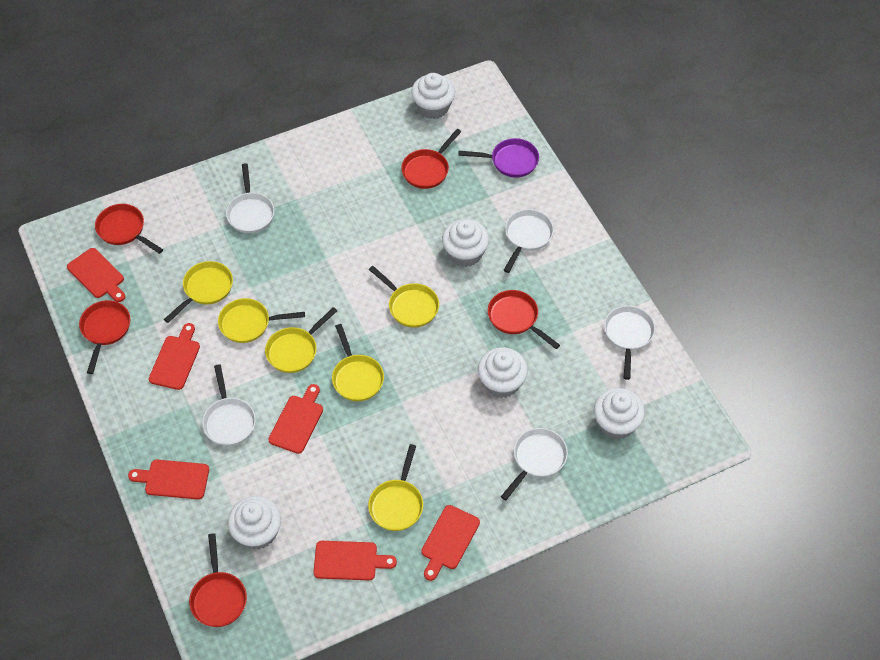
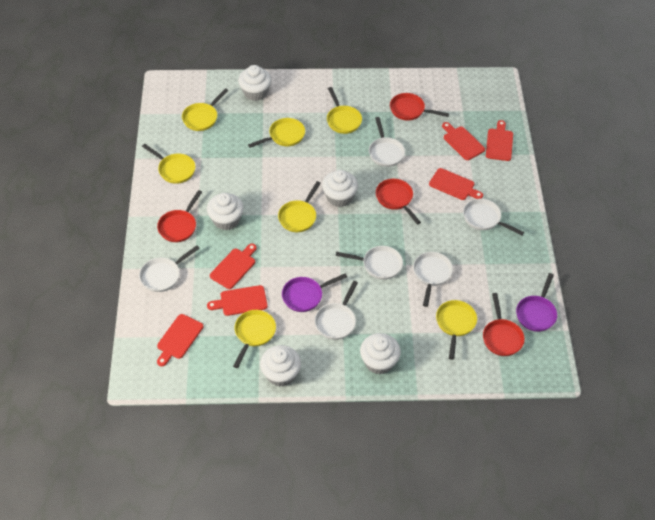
purple pan: [458,138,539,178] = 1 -> [282,273,347,312] [516,273,557,332] = 2
red pan: [79,300,130,374] [95,204,163,254] [189,533,247,627] [401,129,461,189] [488,290,560,349] = 5 -> [157,190,202,242] [376,179,421,225] [390,93,449,121] [483,293,525,356] = 4
white pan: [202,364,256,446] [226,163,274,233] [501,428,568,500] [503,209,554,273] [604,306,655,380] = 5 -> [139,245,200,292] [315,281,358,340] [336,246,403,280] [369,117,405,167] [413,252,453,307] [463,199,524,236] = 6
yellow pan: [164,261,233,323] [218,298,305,343] [265,307,337,373] [332,324,384,401] [368,444,423,531] [369,266,439,328] = 6 -> [142,144,195,184] [182,88,229,131] [233,310,276,368] [248,118,305,148] [278,181,321,232] [327,87,362,134] [436,300,477,360] = 7

